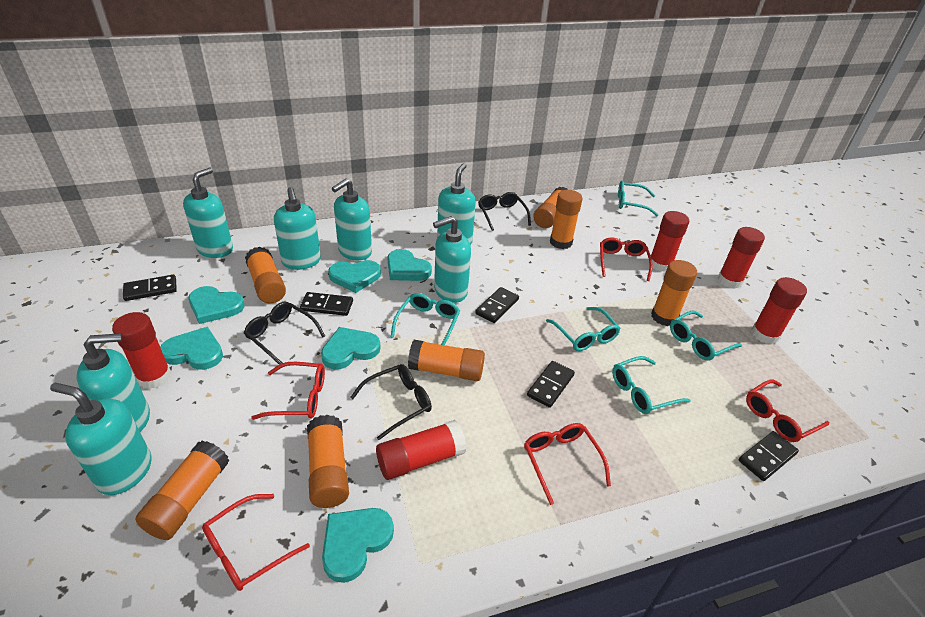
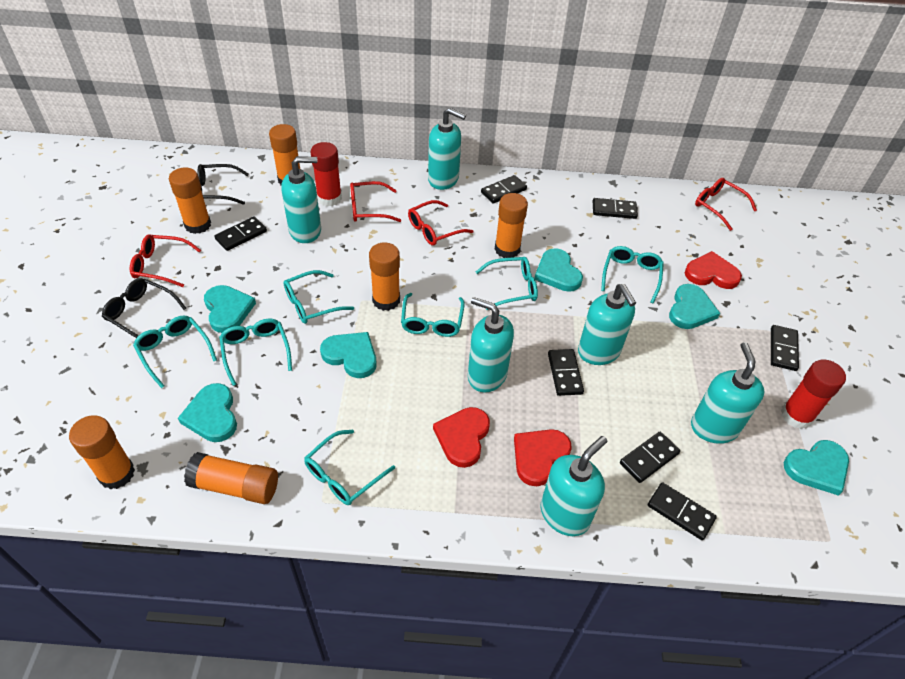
black domino: [123,275,177,301] [300,292,353,316] [475,287,519,323] [527,361,575,408] [739,431,799,481] = 5 -> [214,216,267,251] [481,175,527,204] [548,349,584,396] [593,198,638,219] [620,432,680,483] [648,482,717,540] [771,325,799,371] = 7
black glasses: [244,302,325,365] [350,364,432,440] [478,192,531,231] = 3 -> [102,278,186,338] [197,164,249,205] = 2
orange glue stick: [135,441,229,540] [245,247,286,303] [307,415,349,508] [408,340,485,381] [533,187,568,228] [550,190,583,249] [651,260,697,326] = 7 -> [69,415,135,489] [169,167,211,234] [184,452,278,504] [269,124,300,185] [369,242,400,311] [495,193,528,258] = 6
red glasses: [202,494,310,591] [251,362,325,420] [524,423,611,505] [600,237,653,281] [746,379,829,442] = 5 -> [130,235,201,287] [350,181,401,222] [408,200,473,246] [695,178,757,231] = 4
red glue stick: [112,312,172,389] [376,420,467,480] [648,211,689,272] [718,227,765,289] [751,277,807,344] = 5 -> [311,142,342,207] [781,359,846,429] = 2
red heart: none = 0 -> [433,407,490,468] [514,429,571,486] [685,251,742,289] = 3
turquoise glasses: [391,293,460,345] [546,307,621,351] [612,356,691,414] [618,181,658,216] [670,311,742,361] = 5 -> [133,315,217,388] [219,318,292,386] [284,270,354,324] [304,430,395,505] [401,293,465,337] [476,257,538,310] [601,246,664,303] = 7
turquoise soap dispenser: [50,383,152,495] [77,333,150,432] [183,168,233,258] [274,187,321,270] [332,178,372,260] [433,216,471,303] [437,163,476,245] = 7 -> [281,156,321,243] [428,107,466,190] [468,297,514,392] [541,436,607,536] [578,284,636,365] [691,342,764,444] = 6

